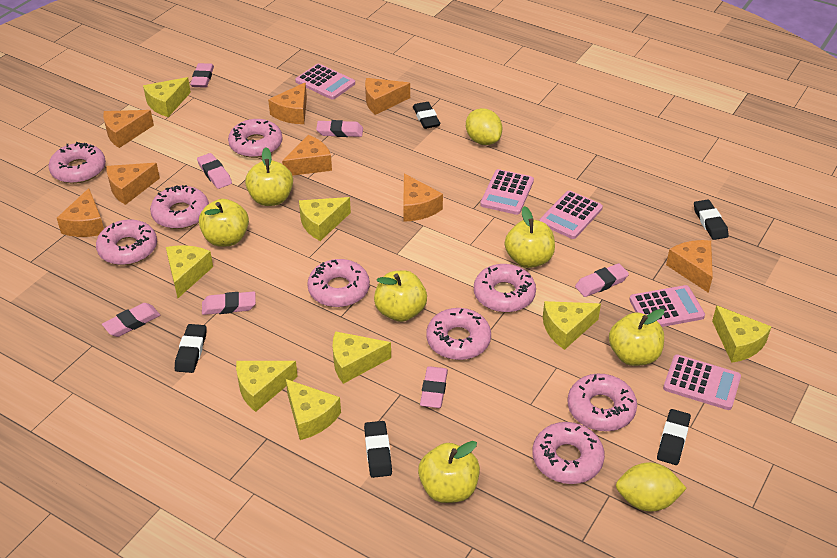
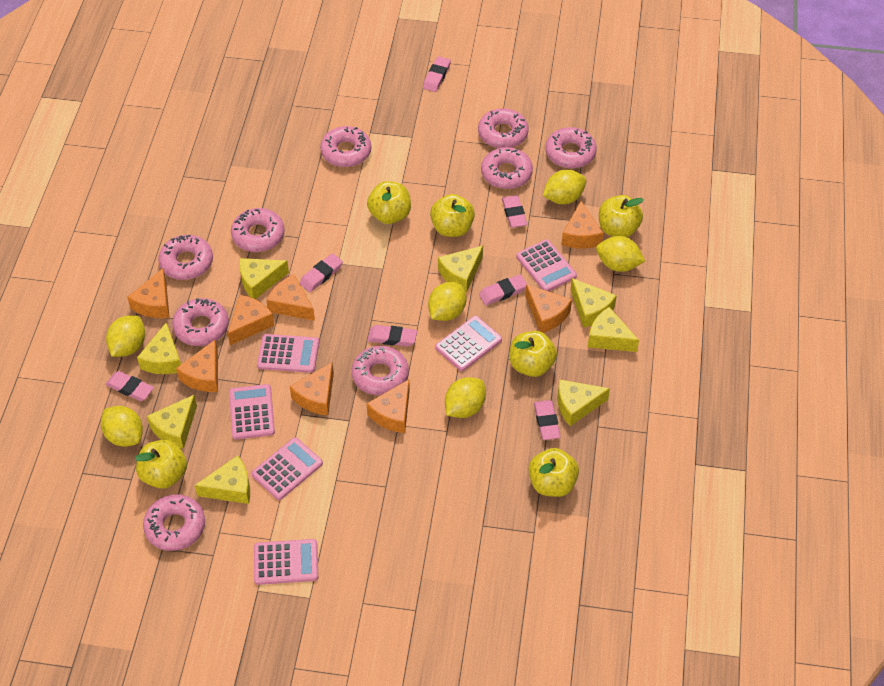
black eraser: [175,324,207,373] [364,421,392,478] [413,102,440,129] [657,409,691,465] [694,200,729,240] = 5 -> none = 0
pink calculator: [295,64,355,100] [480,169,534,215] [539,190,603,239] [629,285,705,327] [663,355,741,410] = 5 -> [229,384,275,440] [251,437,323,500] [254,539,318,585] [257,334,319,373] [435,316,502,371] [516,239,577,291] = 6
yellow lemon: [466,108,502,145] [616,462,687,512] = 2 -> [101,406,143,447] [106,315,145,357] [428,282,467,321] [445,377,486,418] [542,170,586,204] [596,236,645,272] = 6

